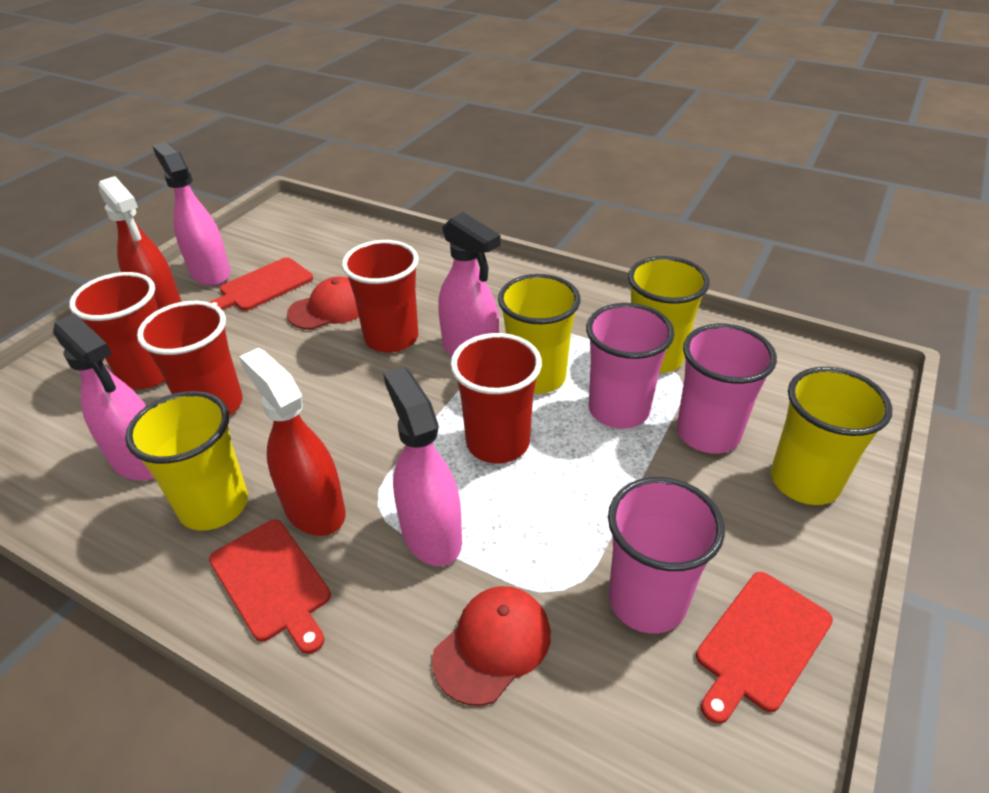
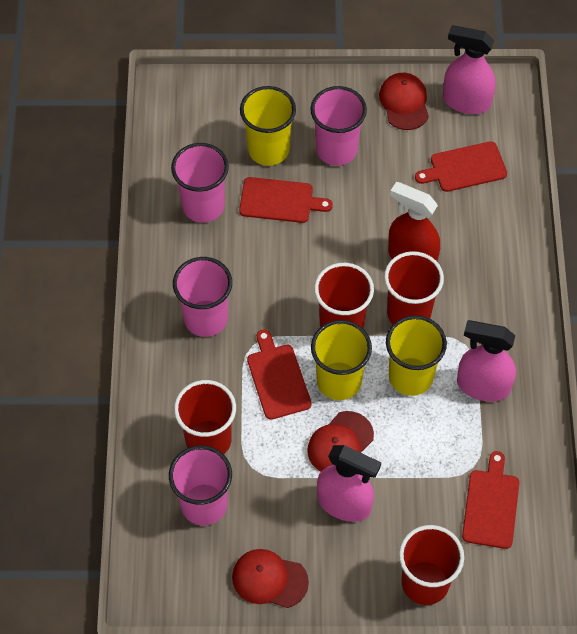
pink cup: [586,303,674,429] [608,477,725,634] [677,324,777,454] = 3 -> [169,445,232,526] [171,143,229,223] [173,257,232,337] [310,86,367,166] = 4
pink spray bottle: [54,313,154,481] [152,142,231,286] [383,367,462,566] [438,212,501,356] = 4 -> [317,445,381,522] [443,25,496,114] [457,320,516,402] = 3
red cap: [287,277,359,330] [432,586,551,706] = 2 -> [232,549,309,608] [307,411,374,472] [379,73,429,130] = 3
red cutting board: [209,257,313,311] [209,520,331,654] [696,572,833,724] = 3 -> [239,177,333,223] [247,329,312,420] [415,141,507,192] [462,451,519,549] = 4
red spray bottle: [99,176,182,310] [239,348,346,536] = 2 -> [388,182,440,261] = 1
yellow cup: [125,391,248,530] [498,274,580,394] [628,256,710,373] [771,367,892,505] = 4 -> [240,86,296,166] [311,320,372,400] [386,315,447,396] = 3

